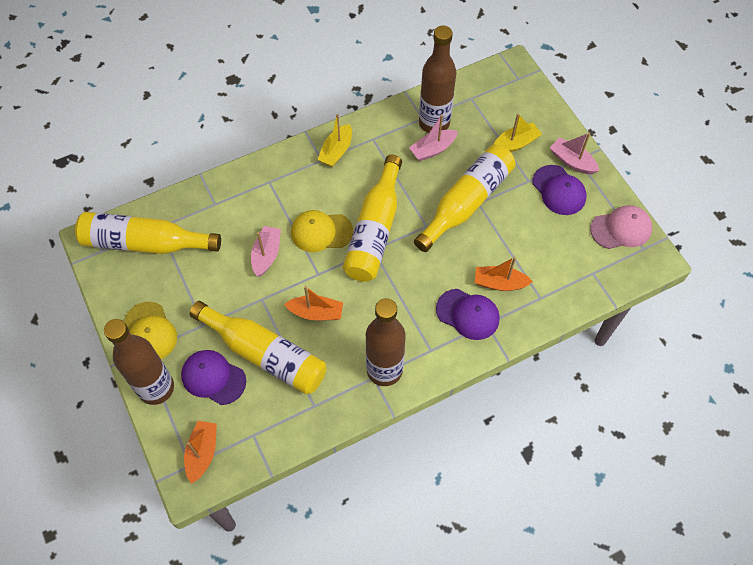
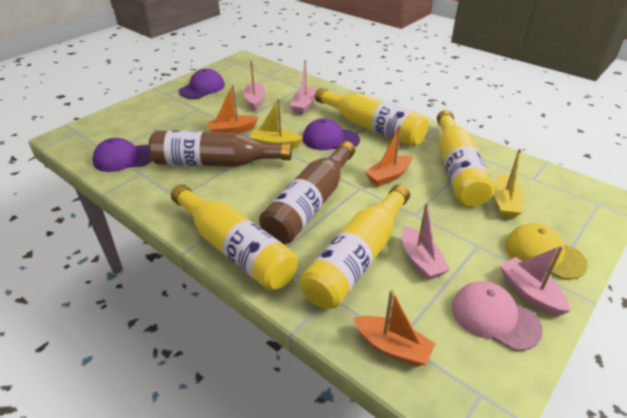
brown bottle: [104,319,174,405] [366,298,406,386] [419,26,456,133] = 3 -> [148,130,292,167] [259,141,355,244] = 2
pink boat: [251,226,281,277] [409,114,458,161] [550,133,599,174] = 3 -> [244,60,265,110] [290,60,316,114] [402,202,450,280] [500,245,570,316] = 4
yellow cap: [124,302,177,359] [291,210,353,252] = 2 -> [505,223,588,280] = 1

